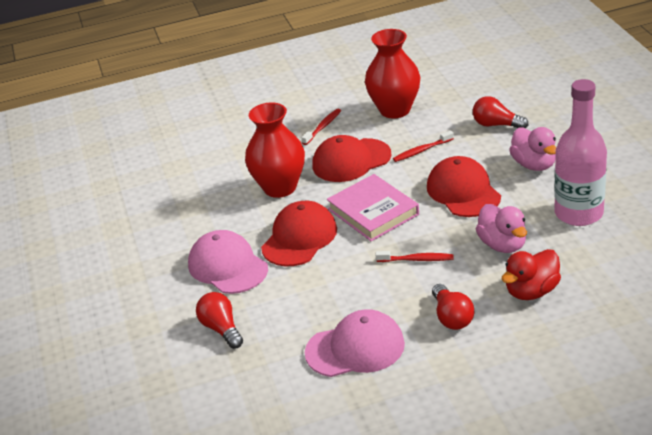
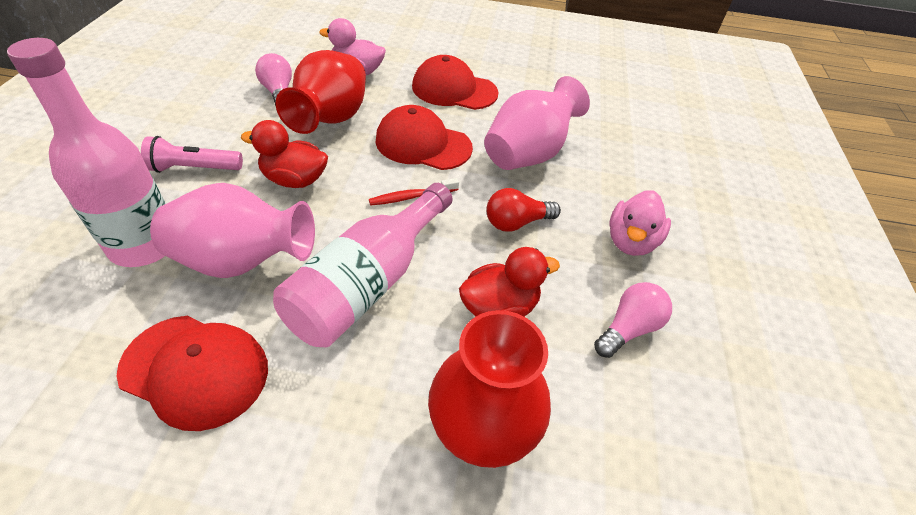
pink book: [327,174,419,241] = 1 -> none = 0
pink bottle: [554,79,607,226] = 1 -> [7,38,166,267] [273,183,452,347] = 2
pink cap: [188,230,268,294] [305,309,405,377] = 2 -> none = 0
pink flashlight: none = 0 -> [141,136,243,173] = 1
pink light bulb: none = 0 -> [255,53,292,106] [594,282,672,358] = 2
pink vase: none = 0 -> [150,183,315,278] [484,76,590,170] = 2
red duck: [502,249,561,300] = 1 -> [241,120,328,188] [459,247,560,317] = 2
red light bulb: [196,292,243,349] [432,284,474,330] [473,96,528,128] = 3 -> [487,188,561,232] = 1
red toothbrush: [302,109,341,145] [376,251,453,262] [393,131,454,162] = 3 -> [369,178,459,206] = 1

